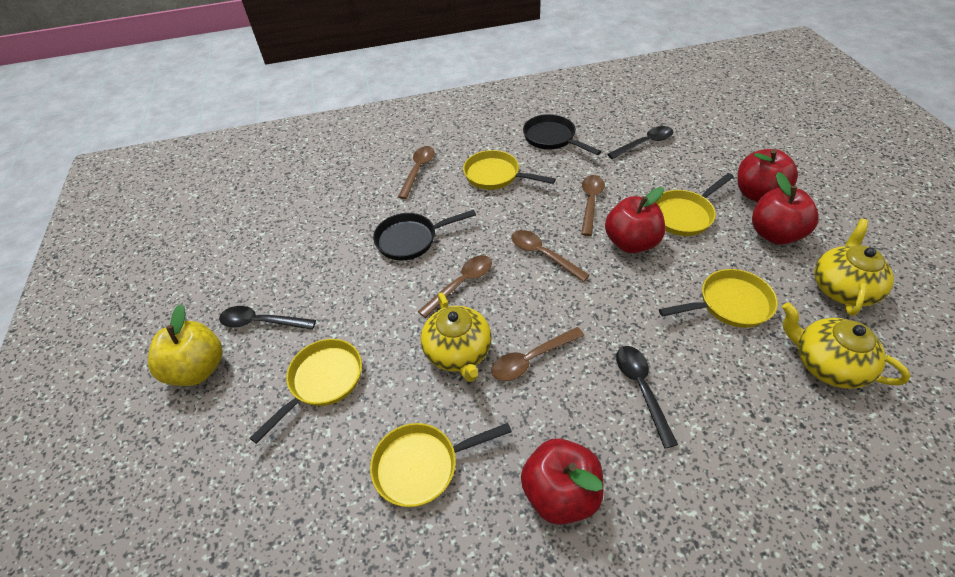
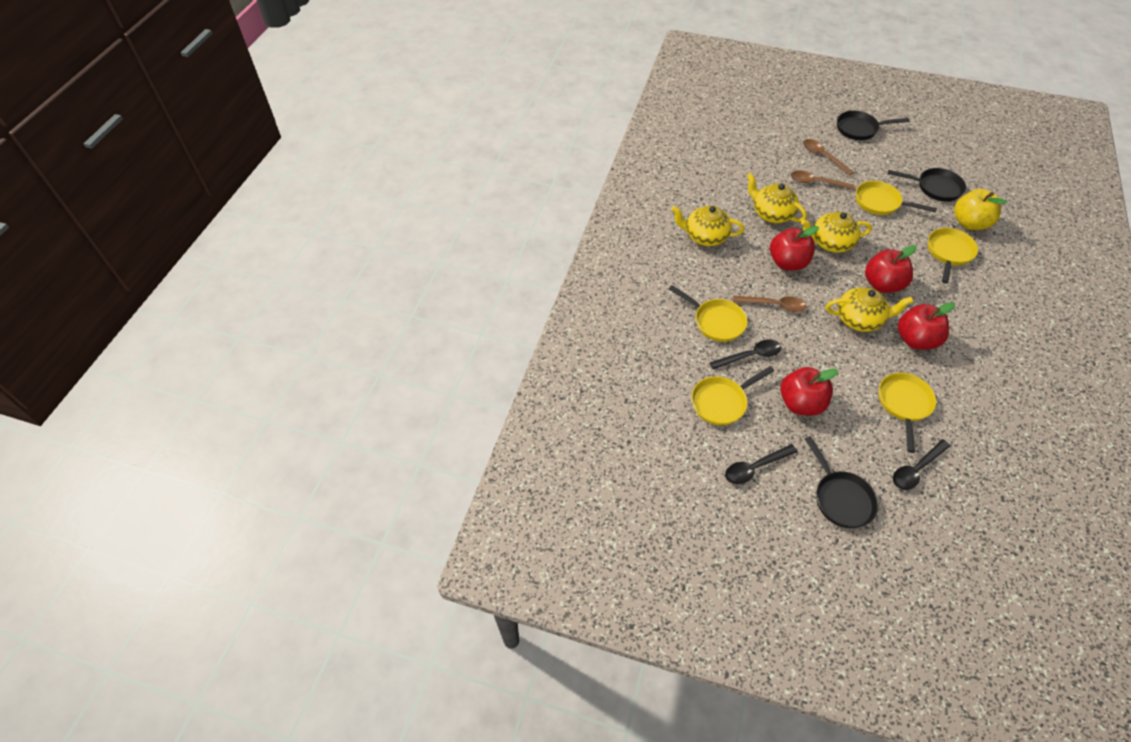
black pan: [373,210,476,260] [523,114,601,155] = 2 -> [805,436,879,528] [837,111,910,140] [888,168,966,201] = 3
brown spoon: [398,146,435,199] [418,255,492,318] [491,327,584,381] [511,230,590,282] [581,175,605,236] = 5 -> [733,296,806,312] [791,171,854,190] [803,139,854,176] = 3
yellow teapot: [421,293,492,382] [782,303,911,389] [814,219,894,316] = 3 -> [671,205,744,246] [747,173,807,223] [801,212,872,253] [826,287,914,332] = 4

